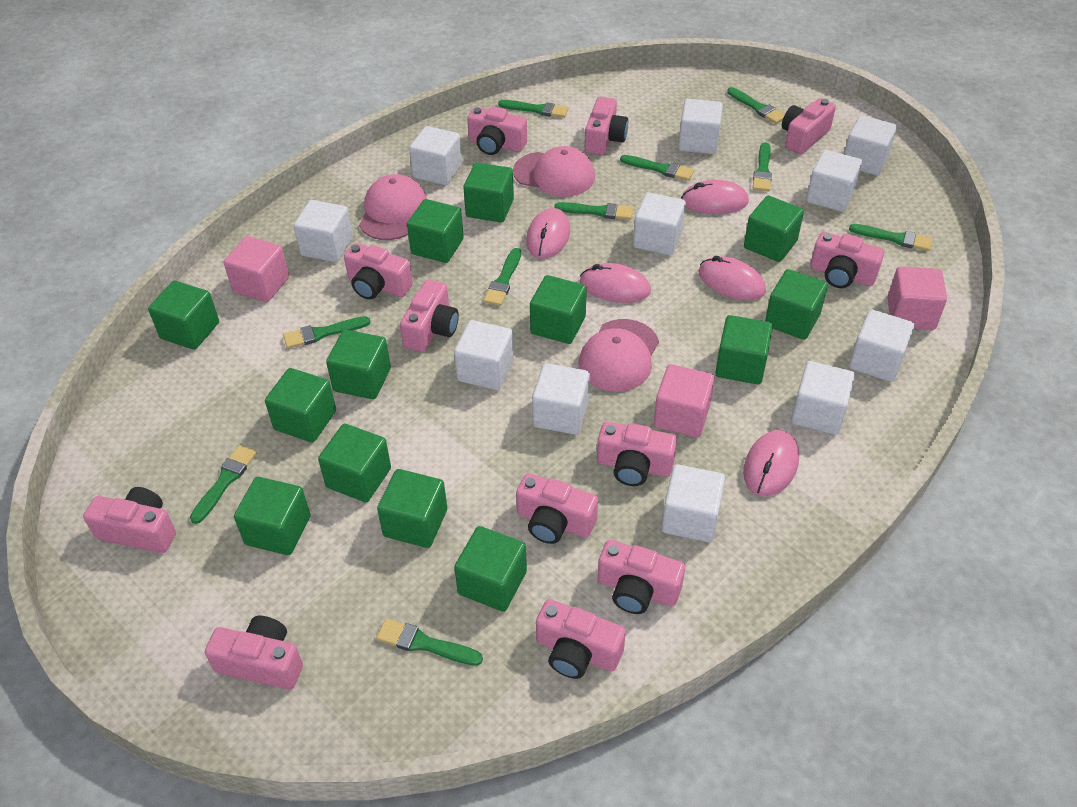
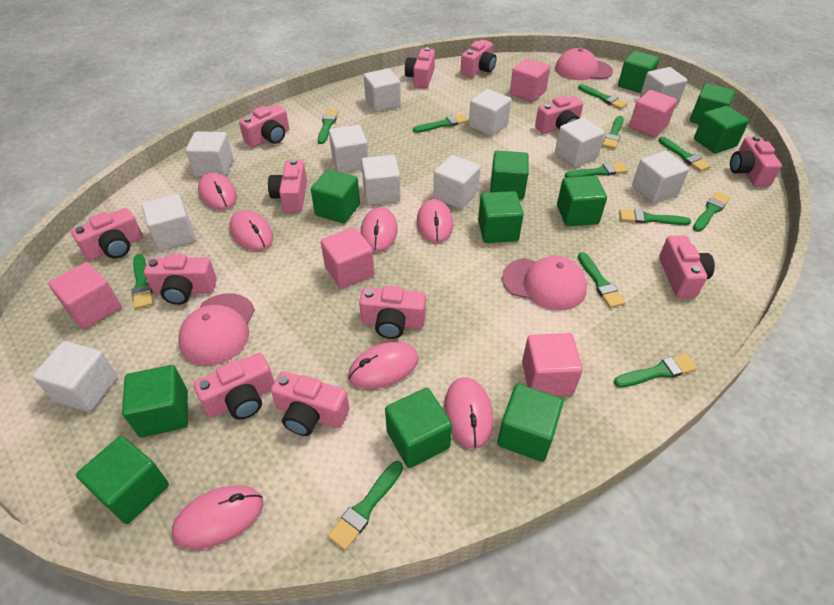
green brush: [190,445,257,524] [283,316,371,349] [376,619,483,666] [484,248,521,306] [498,100,569,118] [554,202,633,220] [620,155,694,181] [727,87,785,124] [753,143,772,192] [849,224,933,251] = 10 -> [131,254,153,309] [318,109,338,144] [328,461,403,550] [413,114,468,133] [565,162,628,178] [578,84,628,109] [578,252,626,308] [602,116,624,149] [614,354,697,387] [619,209,691,225] [658,137,711,171] [693,192,730,232] = 12
green cube: [148,281,219,350] [234,477,311,555] [265,368,336,443] [318,424,391,502] [326,330,391,399] [377,469,447,548] [407,199,464,263] [454,526,527,612] [463,162,514,222] [530,275,587,344] [715,315,773,384] [744,196,804,262] [765,269,828,340] = 13 -> [76,436,169,524] [122,365,188,437] [311,169,360,223] [385,388,452,468] [478,191,524,243] [490,151,529,199] [497,384,563,462] [557,176,607,226] [618,51,660,93] [690,83,735,124] [694,106,749,154] = 11
pink cube: [224,236,289,302] [654,364,715,438] [887,266,947,330] = 3 -> [48,262,121,329] [321,227,374,289] [510,58,550,102] [522,333,583,396] [629,90,677,137] = 5
pink mouse: [526,208,570,258] [580,263,651,303] [681,180,749,214] [698,256,766,300] [743,430,799,497] = 5 -> [172,485,263,549] [198,172,237,210] [230,210,273,251] [348,342,419,389] [360,207,398,253] [417,199,453,243] [444,377,494,449] = 7

